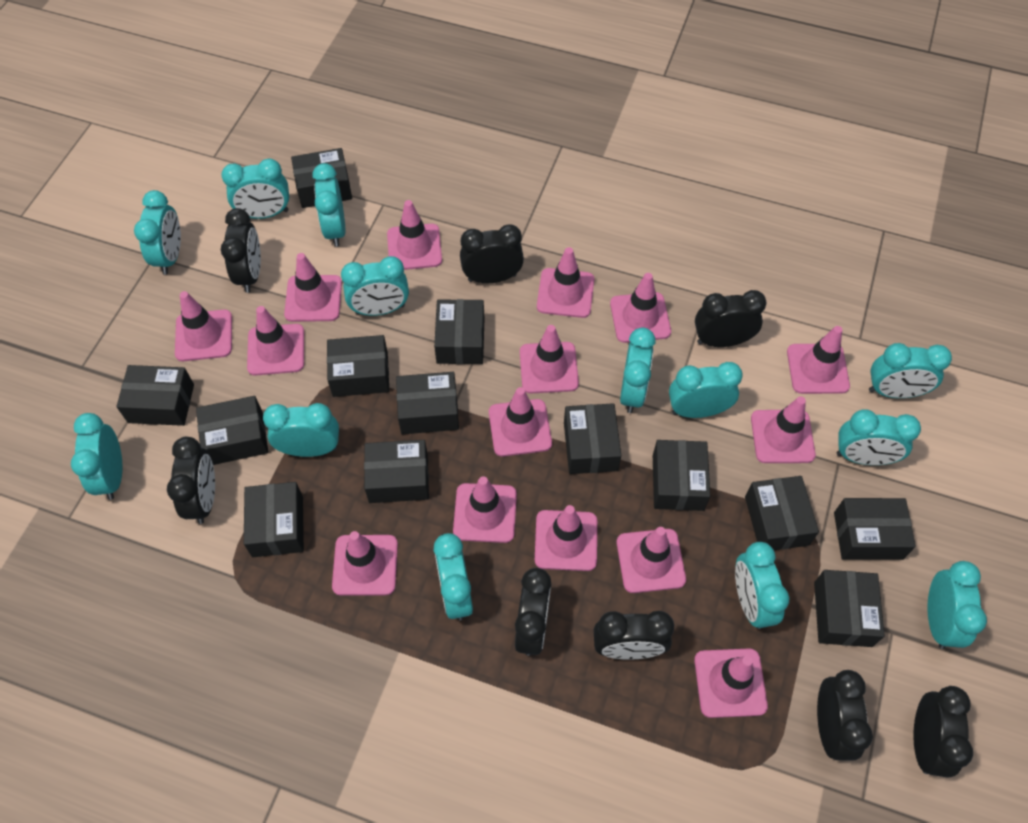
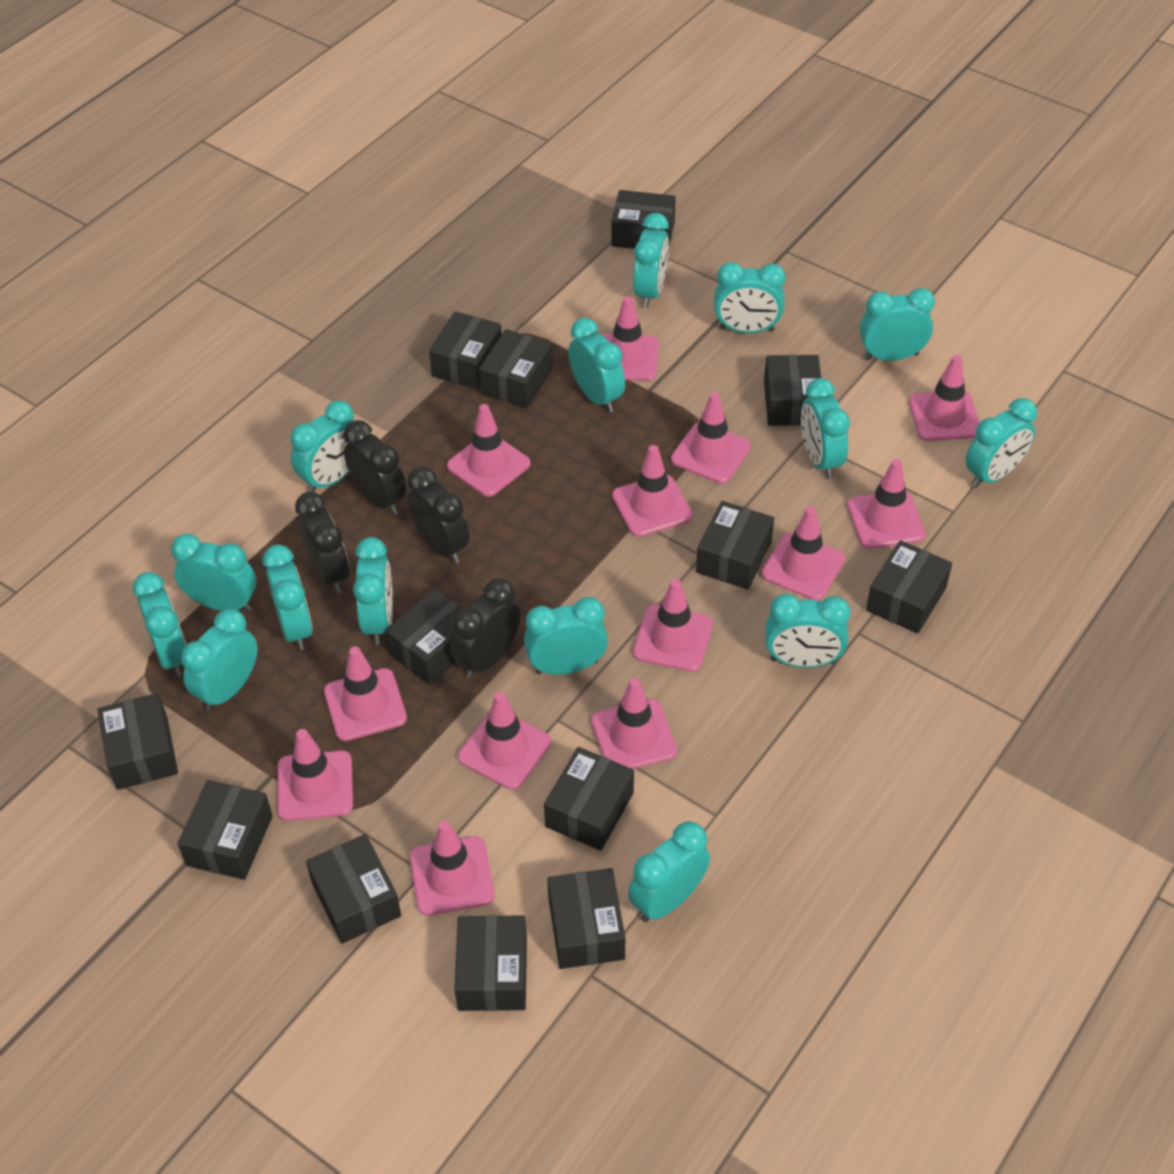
black clock: [167,437,215,524] [221,208,261,293] [460,224,524,283] [515,568,551,656] [594,611,674,660] [695,290,766,347] [817,670,873,761] [913,686,973,778] = 8 -> [295,492,350,594] [343,420,407,515] [407,466,470,564] [450,578,521,679] = 4
pink traffic cone: [175,291,232,361] [247,306,304,376] [284,253,342,322] [332,531,398,596] [387,200,442,270] [453,476,517,543] [489,387,552,457] [520,325,579,394] [535,505,597,571] [537,247,594,318] [610,273,671,343] [617,527,686,593] [694,648,768,718] [751,396,816,463] [787,326,850,394] = 15 -> [277,729,353,821] [324,646,407,741] [410,821,495,916] [447,404,530,497] [458,692,551,790] [591,678,677,769] [603,296,659,381] [612,445,692,537] [633,579,713,672] [671,392,751,484] [761,506,845,600] [847,459,926,549] [909,355,979,441] = 13
turquoise clock: [71,413,123,500] [134,190,181,275] [221,159,289,219] [263,403,339,457] [313,163,346,247] [341,256,409,316] [434,533,473,621] [620,327,656,413] [669,362,743,418] [735,542,789,629] [837,409,921,465] [869,343,952,398] [928,561,987,649] = 13 -> [133,572,186,677] [171,534,256,612] [181,608,258,711] [262,545,313,650] [290,401,354,492] [353,537,393,645] [524,597,608,675] [568,318,625,413] [628,821,710,922] [633,213,669,308] [714,262,785,333] [765,594,850,668] [801,378,850,479] [860,288,935,361] [965,398,1037,488] = 15

